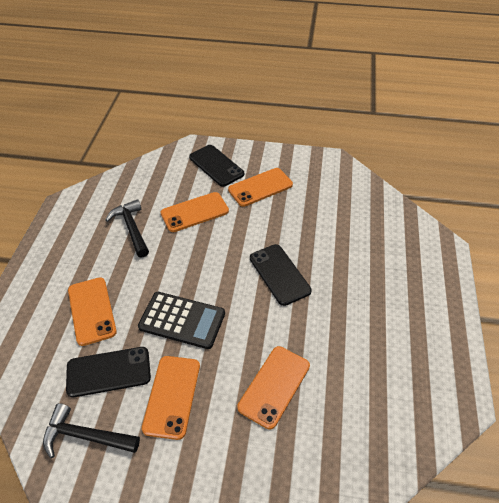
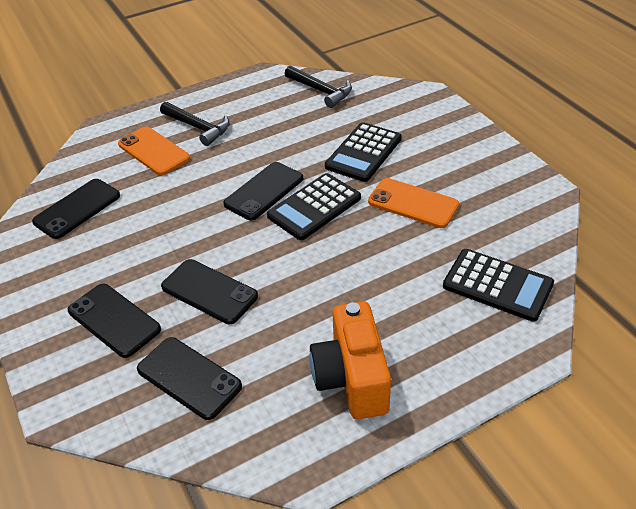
black calculator: [138,292,225,349] = 1 -> [267,173,361,240] [325,122,402,182] [443,249,554,322] = 3
black phone: [66,347,151,398] [189,145,244,187] [250,244,312,306] = 3 -> [32,179,120,239] [68,284,161,358] [137,337,242,420] [161,259,258,324] [223,162,303,221] = 5
orange camera: none = 0 -> [310,301,391,419] = 1
orange phone: [68,277,117,346] [142,356,200,440] [160,192,229,232] [228,168,293,207] [237,346,310,429] = 5 -> [118,127,190,175] [368,178,459,228] = 2

